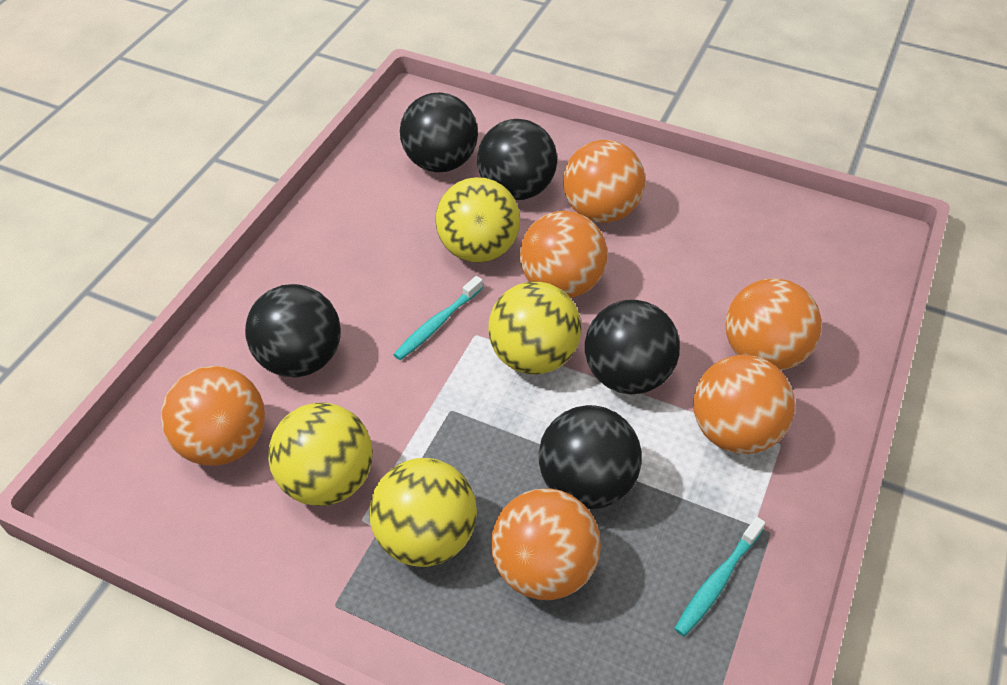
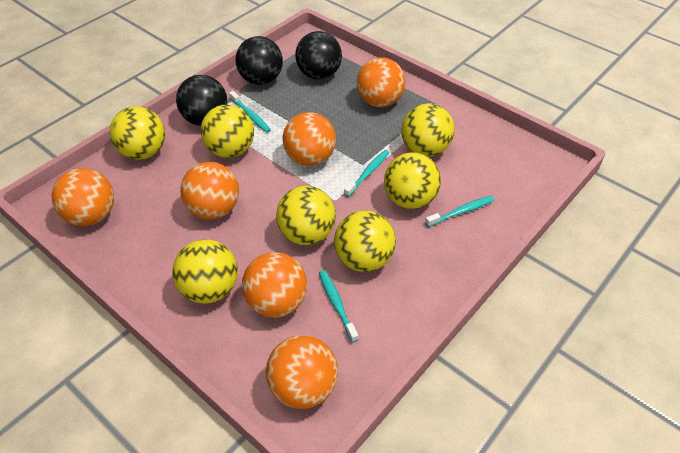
black ball: [245,284,341,377] [400,92,478,172] [477,119,557,200] [539,405,642,509] [585,300,680,394] = 5 -> [176,75,228,126] [235,36,283,85] [295,31,342,79] = 3
turquoise toothbrush: [393,276,483,360] [674,517,765,636] = 2 -> [229,91,271,133] [319,270,359,342] [344,150,389,197] [425,196,494,227] = 4
yellow ball: [268,403,373,506] [369,458,477,567] [435,177,520,263] [488,281,581,374] = 4 -> [110,106,165,160] [173,239,238,304] [201,105,254,158] [276,186,336,245] [334,211,396,272] [384,153,441,209] [401,103,455,157] = 7

